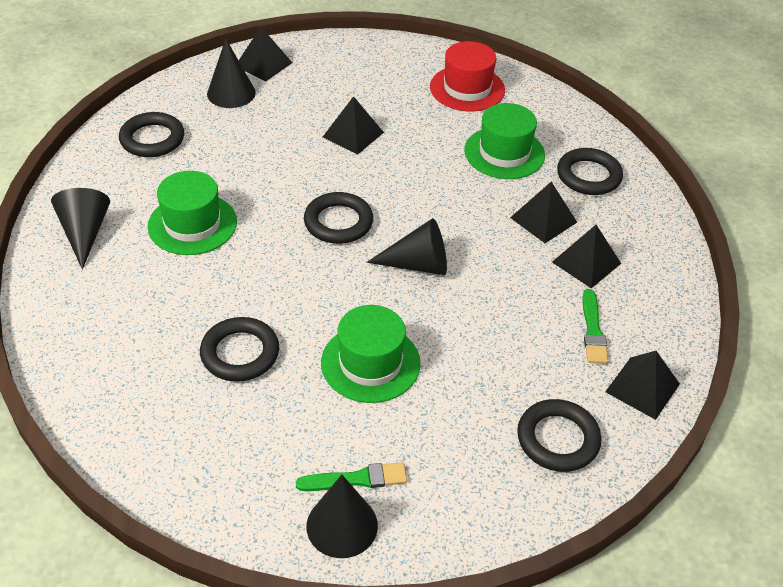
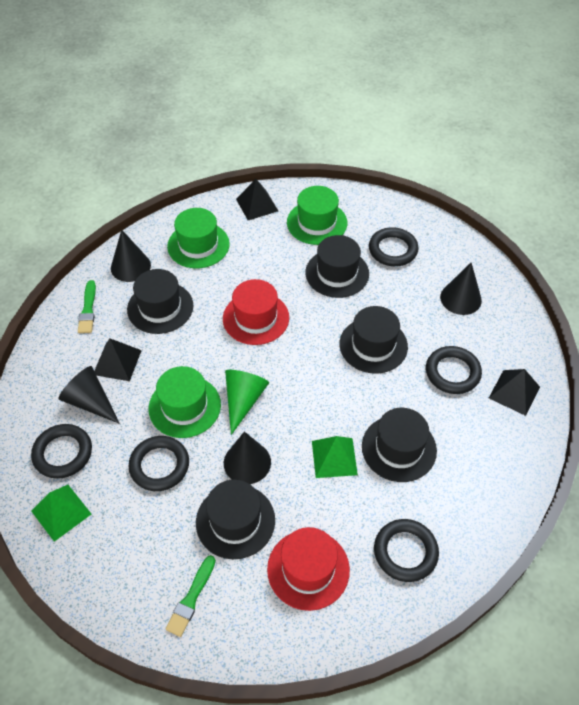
black hat: none = 0 -> [127,269,193,334] [196,480,275,559] [305,235,369,298] [339,306,408,374] [362,408,437,482] = 5
black pyramid: [239,27,293,81] [323,96,384,155] [510,182,577,243] [552,225,621,288] [605,351,680,420] = 5 -> [94,338,142,381] [236,179,278,220] [489,369,540,416] = 3
green cone: none = 0 -> [225,370,269,435] = 1
green pyramid: none = 0 -> [31,485,91,542] [312,436,358,478] = 2
red hat: [430,41,505,111] = 1 -> [223,279,289,345] [267,527,350,611] = 2

